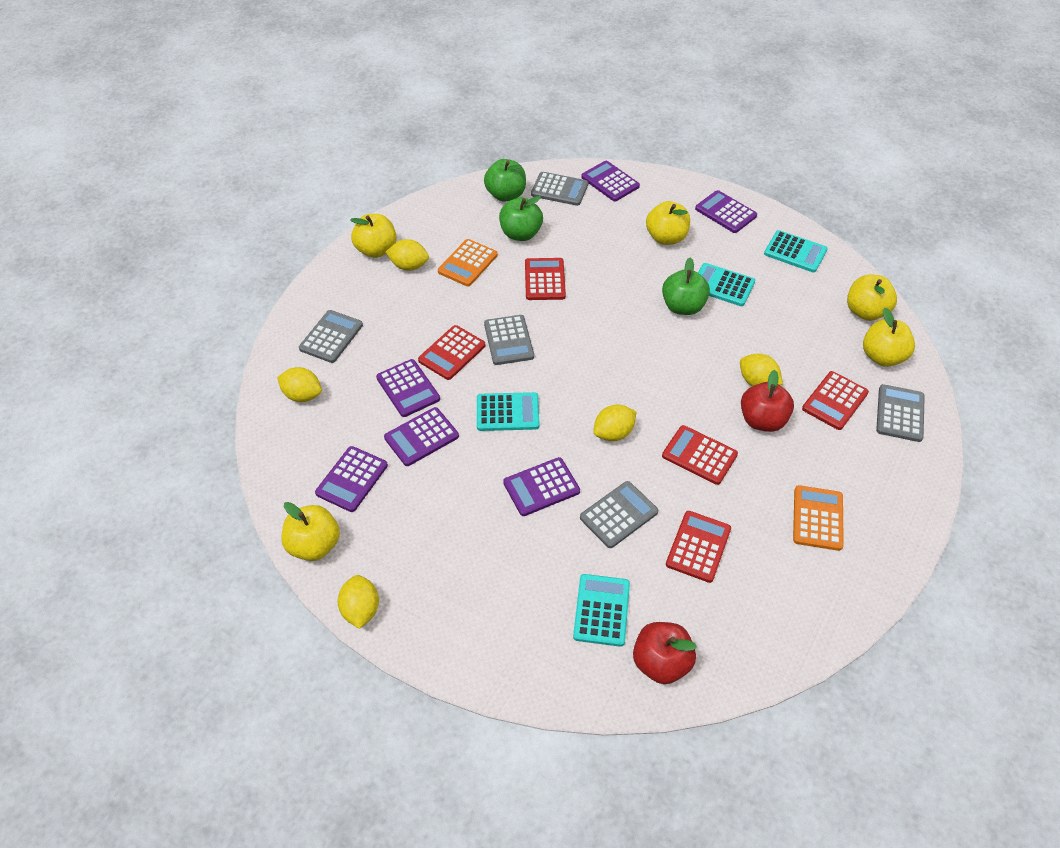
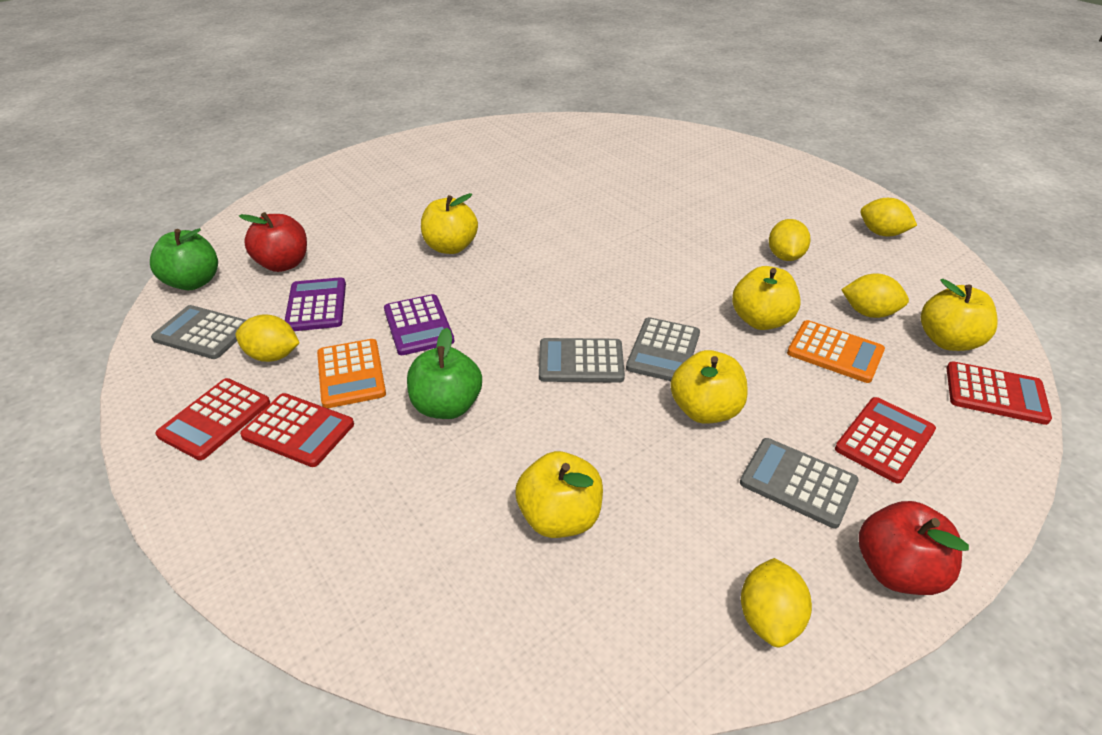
green apple: [484,159,526,202] [499,196,543,241] [662,258,710,315] = 3 -> [150,228,218,290] [407,328,482,419] = 2
grey calculator: [299,310,363,363] [484,315,534,365] [531,172,588,206] [580,481,658,548] [876,384,925,442] = 5 -> [151,305,246,359] [539,338,625,383] [626,317,700,381] [740,438,859,528] = 4
purple calculator: [315,446,388,512] [376,359,440,417] [384,407,459,466] [503,457,580,516] [581,161,640,201] [695,190,757,233] = 6 -> [285,277,346,331] [384,294,455,355] = 2
red calculator: [418,325,485,380] [525,258,566,300] [662,425,738,485] [666,511,731,583] [802,371,869,430] = 5 -> [155,378,270,460] [240,393,354,467] [835,397,936,484] [946,362,1052,425] = 4
turquoise calculator: [477,392,540,431] [573,574,630,647] [698,263,755,306] [764,230,828,272] = 4 -> none = 0

